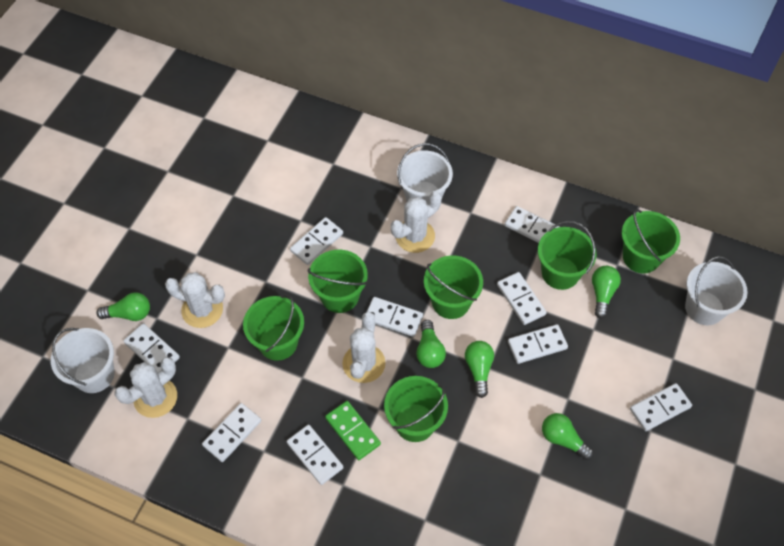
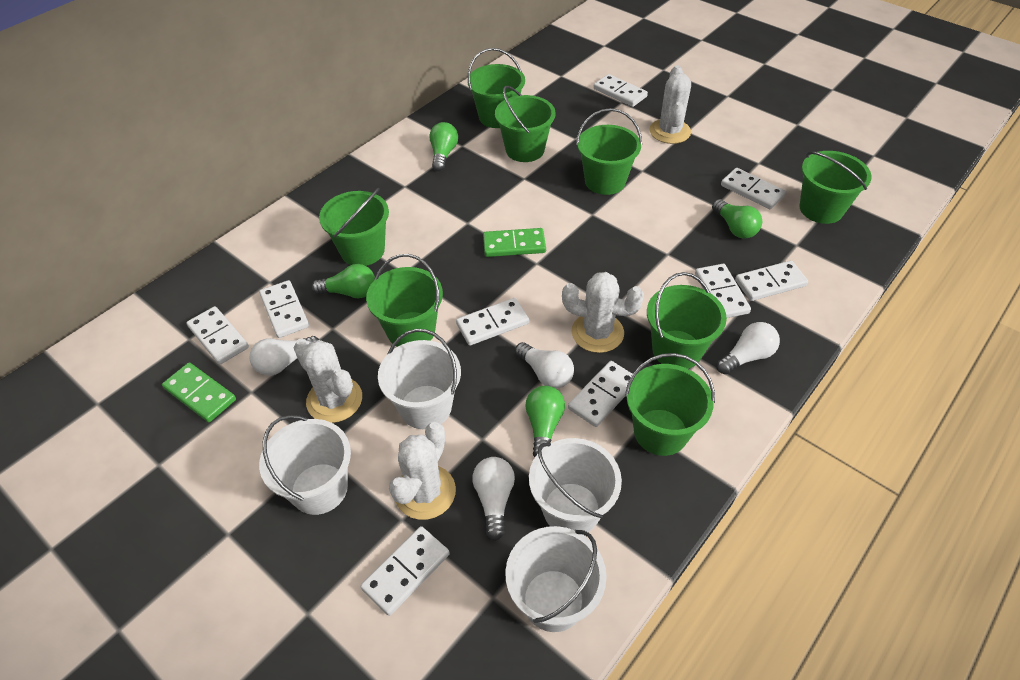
green bucket: [243,295,304,361] [308,250,368,313] [384,376,448,442] [424,255,483,319] [538,221,597,290] [622,209,680,274] = 6 -> [319,188,389,266] [366,254,443,347] [467,48,525,128] [495,86,556,162] [576,108,642,195] [625,353,715,456] [647,272,727,369] [800,151,872,224] = 8
green domino: [325,401,381,460] = 1 -> [162,362,236,422] [483,228,546,257] = 2
green light bulb: [96,292,150,321] [416,320,446,368] [465,341,494,398] [542,413,594,460] [592,266,621,319] = 5 -> [312,264,375,298] [429,122,458,171] [525,386,565,457] [712,199,762,239] = 4
white bucket: [51,328,115,393] [397,143,453,203] [685,256,748,325] = 3 -> [259,415,351,515] [378,329,461,429] [505,526,607,632] [529,438,622,535] = 4
white light bulb: none = 0 -> [249,336,319,376] [472,457,515,541] [515,342,574,388] [717,322,780,374] = 4

